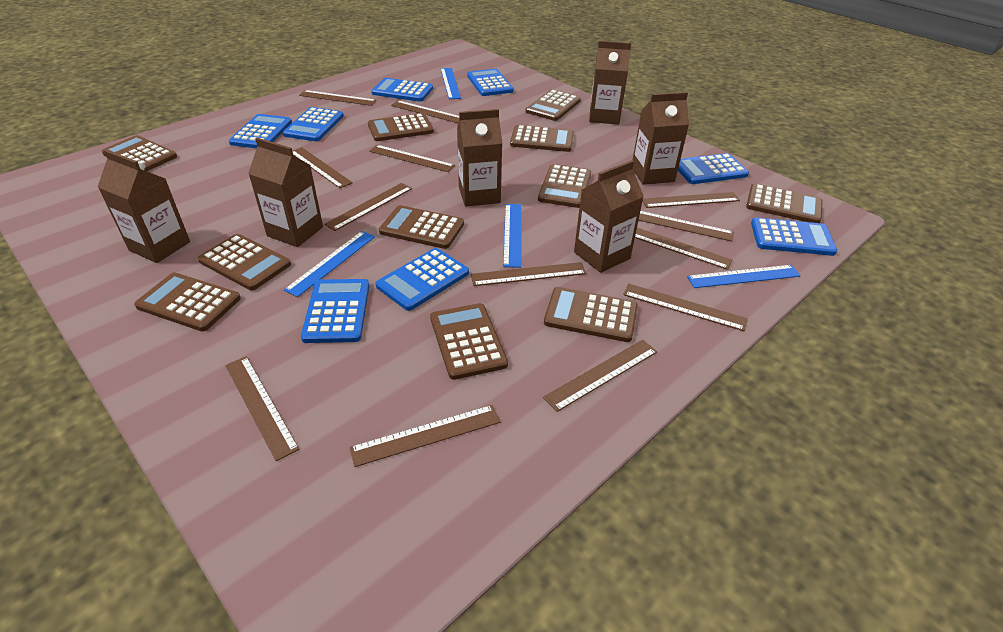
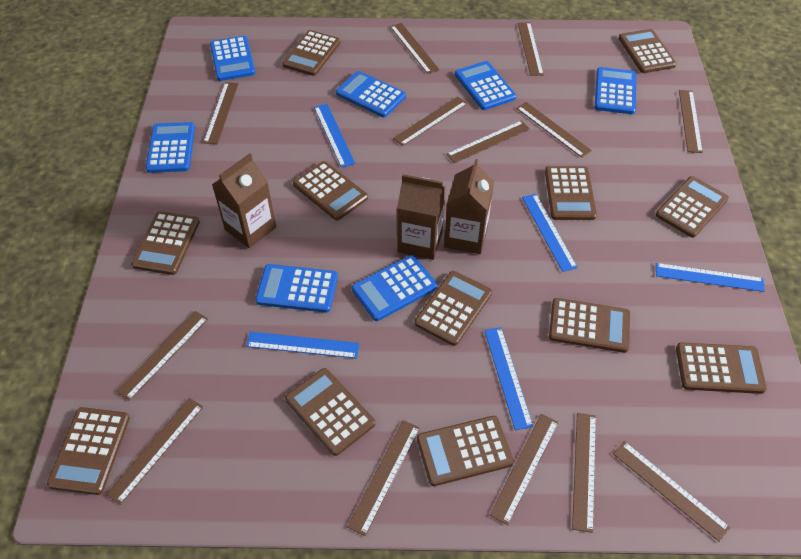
blue calculator: [229,114,292,148] [283,107,344,141] [301,279,369,343] [371,78,433,101] [375,248,469,311] [467,69,514,96] [678,153,749,184] [751,217,837,256] = 8 -> [146,122,195,173] [210,36,256,81] [255,264,338,313] [336,71,406,117] [352,255,438,321] [455,61,516,110] [595,67,636,114] = 7
blue ruler: [284,231,375,297] [441,68,461,99] [503,204,521,268] [687,265,801,288] = 4 -> [246,331,360,359] [314,104,355,168] [484,327,533,430] [522,194,578,272] [656,263,765,292] = 5
brown calculator: [102,135,177,171] [134,273,241,332] [198,234,291,291] [368,113,434,141] [379,205,464,249] [430,303,508,380] [510,125,574,152] [526,89,581,121] [538,164,591,208] [544,287,638,342] [746,183,823,223] = 11 -> [47,407,130,495] [131,211,200,275] [282,30,341,76] [285,368,375,456] [293,161,368,220] [415,271,492,346] [417,416,513,486] [545,166,597,220] [549,298,630,353] [618,29,677,73] [655,176,729,238] [676,342,767,394] = 12
brown carton: [98,150,190,263] [248,138,323,247] [457,109,502,207] [574,160,644,273] [589,41,631,124] [632,92,689,185] = 6 -> [212,153,276,248] [397,174,446,260] [444,159,494,254] = 3

